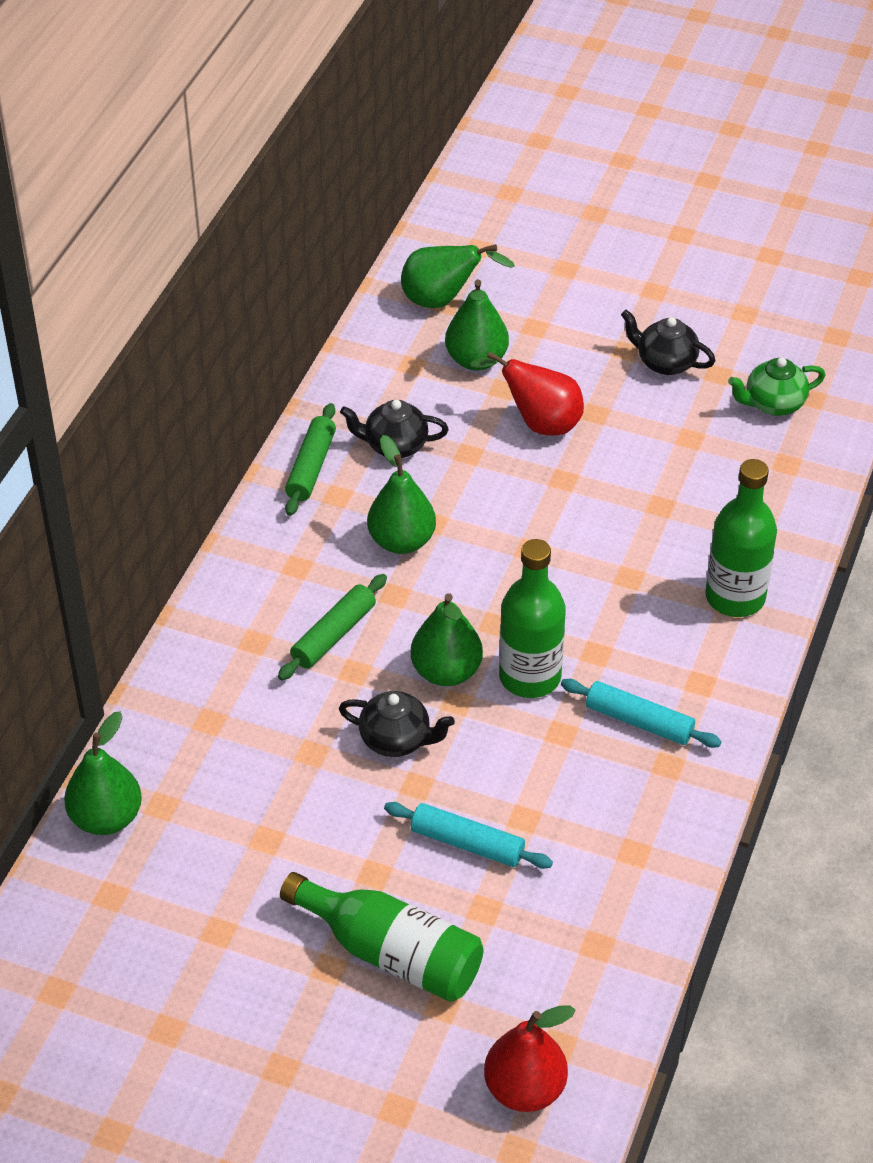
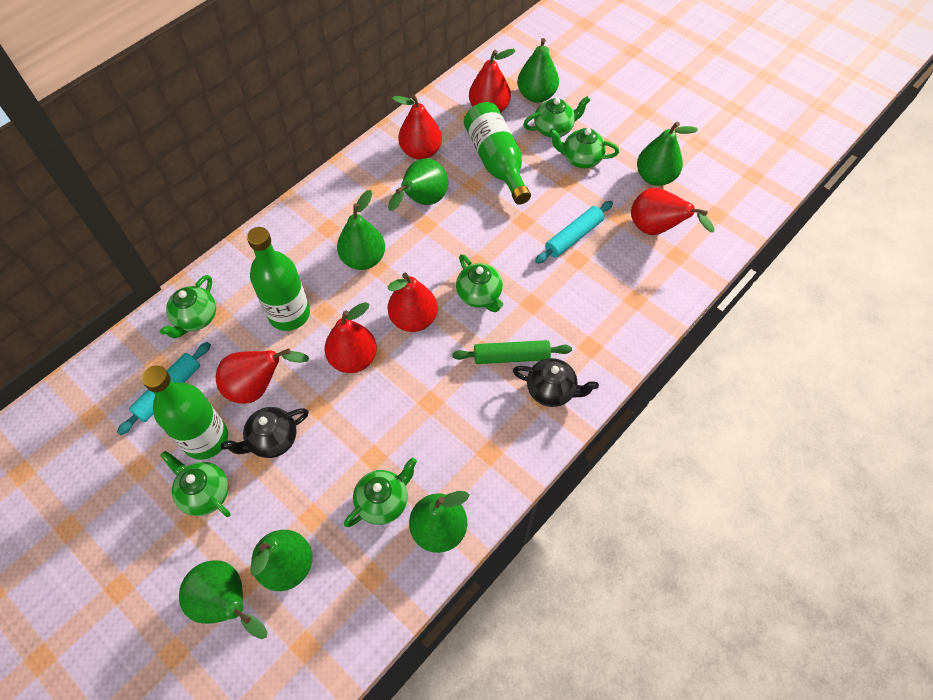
black teapot: [339,691,455,757] [340,400,449,458] [621,310,715,375] = 3 -> [221,407,309,458] [512,358,599,407] = 2
green pear: [64,712,142,835] [367,435,436,554] [401,244,515,308] [411,593,483,686] [445,279,509,370] = 5 -> [179,560,267,639] [251,530,312,591] [337,190,385,270] [388,158,448,211] [409,491,469,553] [517,38,559,103] [637,122,698,186] = 7
green rolling pin: [278,574,387,680] [285,403,336,516] = 2 -> [452,340,572,364] = 1
green teapot: [728,357,825,416] = 1 -> [160,275,216,339] [160,451,231,517] [344,458,417,527] [456,254,503,312] [523,96,590,138] [549,128,619,168] = 6
red pear: [470,351,584,436] [484,1005,575,1112] = 2 -> [216,348,310,404] [324,302,377,373] [387,273,438,332] [392,94,442,160] [469,49,516,113] [631,188,714,235] = 6

